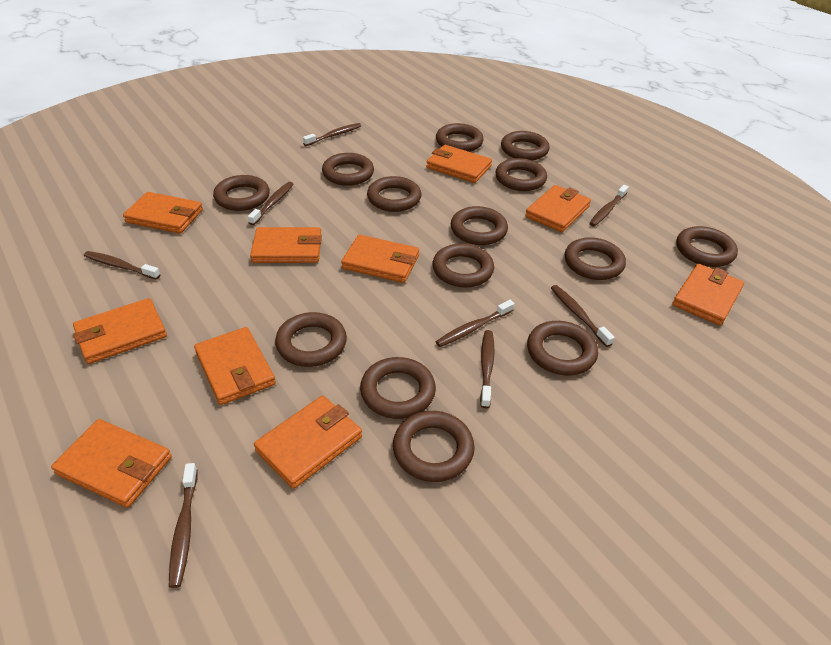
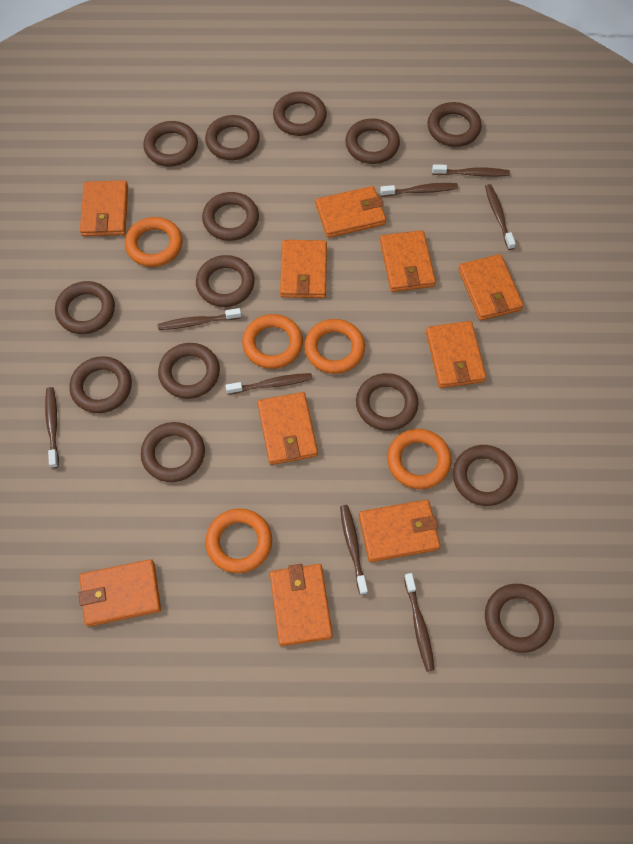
orange ring: none = 0 -> [125,217,183,267] [205,508,272,573] [242,314,303,369] [304,319,365,374] [387,429,452,489] = 5

